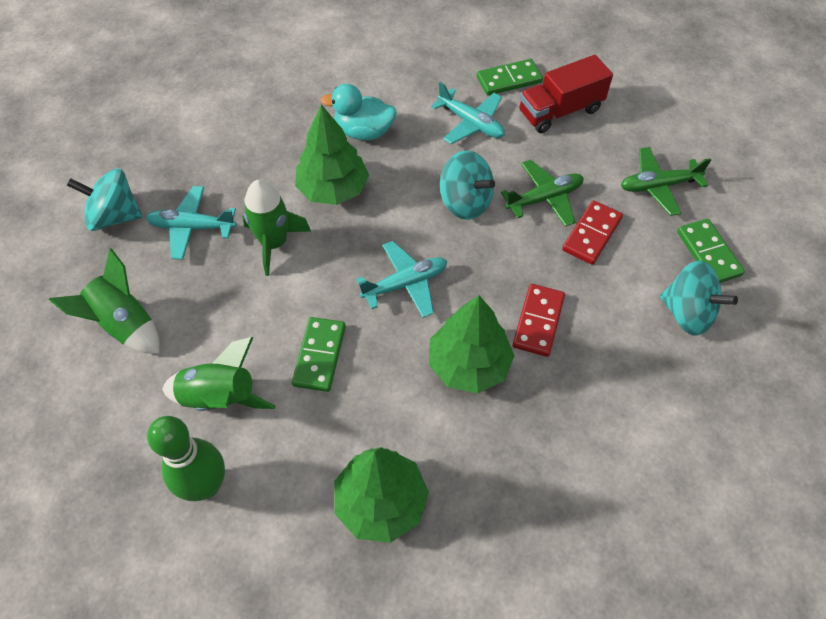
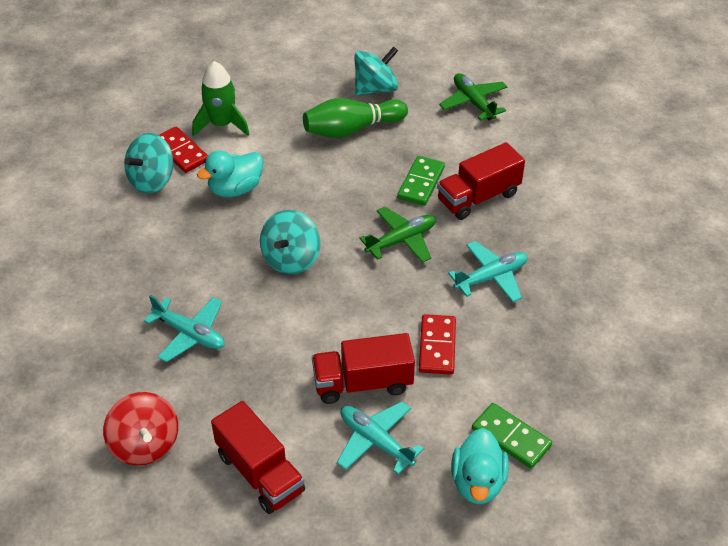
green domino: [292,317,346,392] [477,59,543,96] [677,219,745,283] = 3 -> [397,156,445,206] [472,403,552,468] = 2
green rocket: [49,248,160,354] [162,337,276,411] [242,180,311,276] = 3 -> [192,61,250,136] = 1
green tree: [295,104,369,205] [334,447,429,543] [429,295,515,393] = 3 -> none = 0
red spinning top: none = 0 -> [103,392,178,465] = 1
red truck: [519,55,613,133] = 1 -> [211,401,305,514] [312,333,415,404] [437,142,525,220] = 3
turquoise duck: [320,84,397,140] = 1 -> [197,150,263,197] [451,428,509,504] = 2

